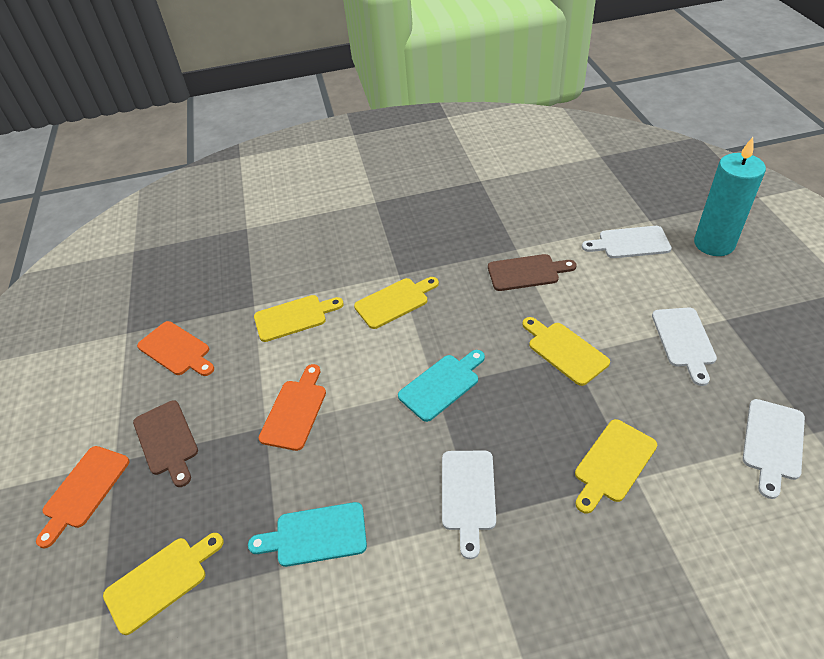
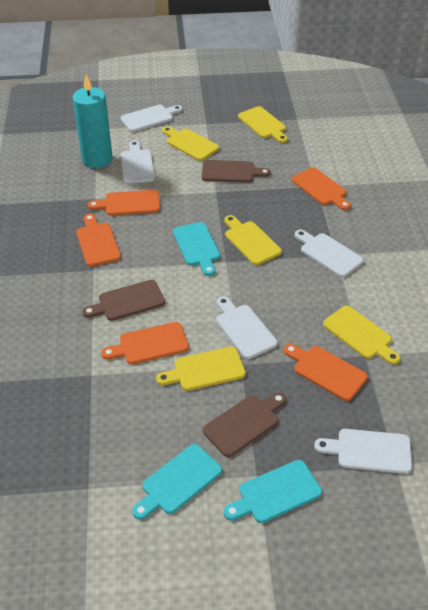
brown cutting board: [133,400,198,487] [488,254,577,291] = 2 -> [82,280,165,321] [201,160,271,183] [203,392,286,457] = 3
orange cutting board: [36,446,130,548] [137,321,214,376] [259,364,326,451] = 3 -> [76,214,121,267] [88,190,160,216] [101,322,189,364] [284,344,368,401] [291,167,351,210] = 5
turquoise cutting board: [248,502,367,567] [398,350,485,422] = 2 -> [132,444,222,520] [173,222,220,276] [224,460,322,523] = 3
white cutting board: [442,450,496,559] [582,226,672,258] [652,307,717,386] [743,399,805,499] = 4 -> [120,141,155,184] [121,105,183,132] [216,296,278,359] [295,230,364,277] [314,429,412,474] = 5

